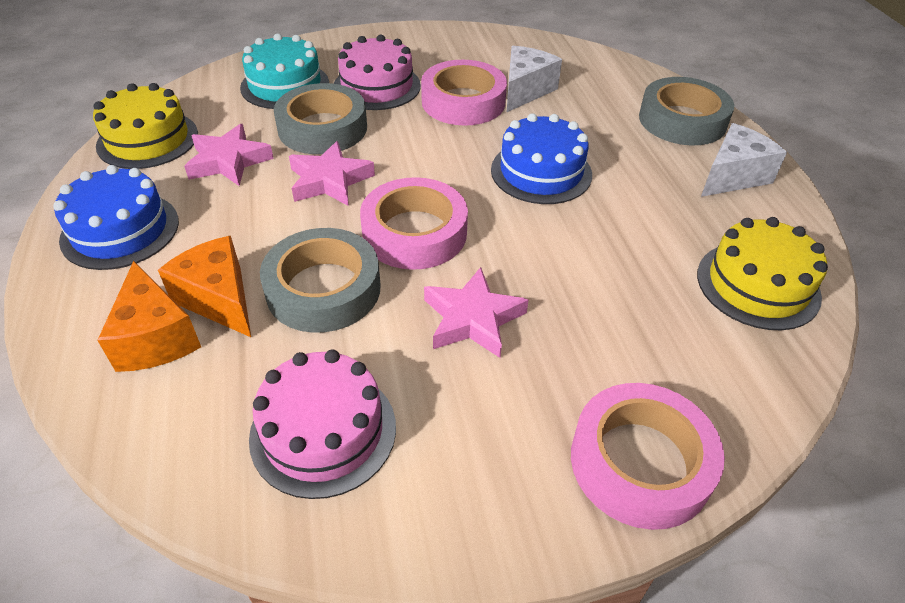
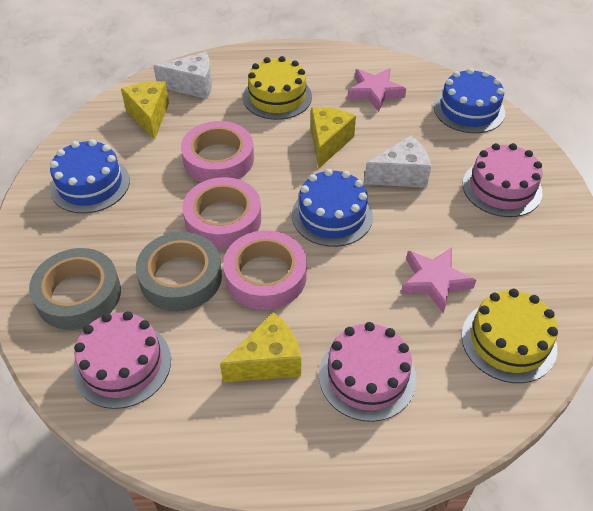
blue cake: [53,165,179,270] [491,113,592,204] = 2 -> [50,139,130,213] [292,169,373,247] [434,68,505,133] = 3
grey tape: [260,228,381,333] [274,83,367,154] [639,77,734,145] = 3 -> [29,248,121,330] [136,232,222,311] = 2
orange cheese: [97,261,201,372] [158,236,251,337] = 2 -> none = 0
pink cake: [249,350,396,499] [334,35,421,110] = 2 -> [73,311,171,409] [319,322,417,422] [463,143,543,217] = 3
pink star: [184,124,274,186] [289,141,375,206] [424,267,529,358] = 3 -> [347,68,406,112] [401,248,476,313] = 2
turquoise cake: [240,33,329,109] = 1 -> none = 0
yellow cheese: none = 0 -> [121,81,169,140] [220,312,301,382] [311,107,356,168] = 3

